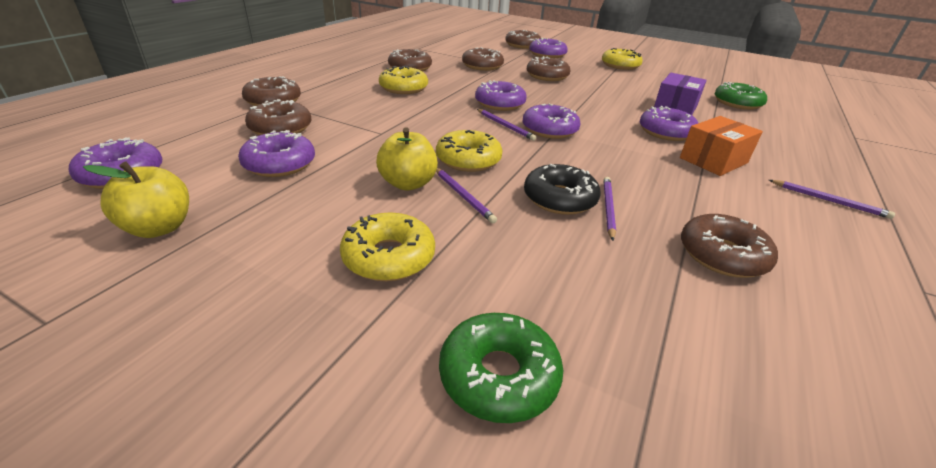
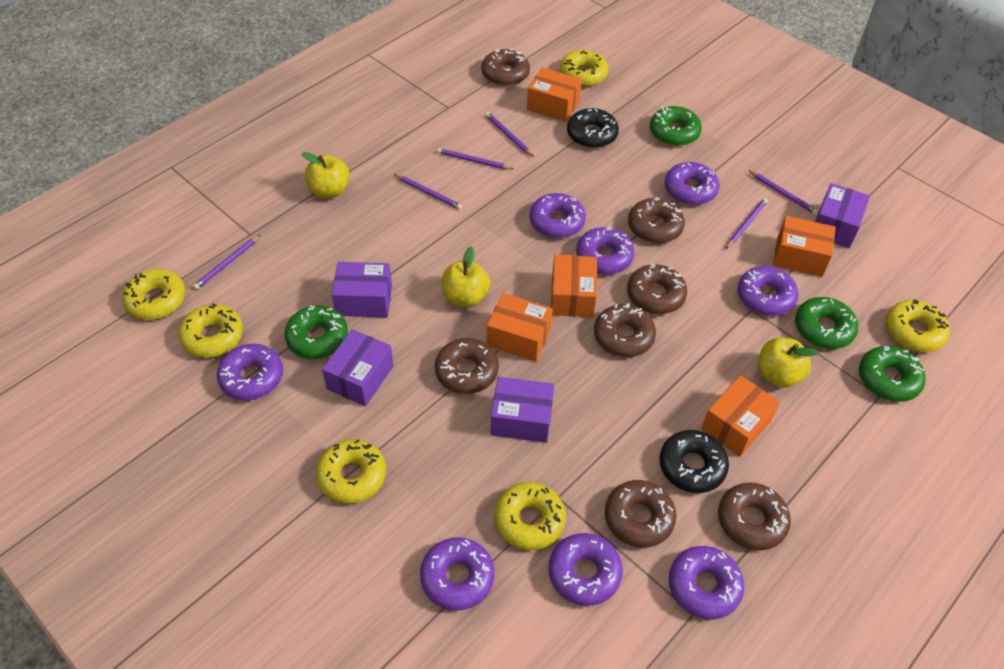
black donut: [524,164,600,215] = 1 -> [567,108,619,148] [660,430,729,493] = 2
green donut: [439,313,563,423] [715,82,767,110] = 2 -> [284,305,348,359] [650,106,702,146] [795,297,858,349] [859,346,926,402] = 4
orange box: [680,116,763,176] = 1 -> [487,293,553,362] [527,67,582,122] [551,255,597,318] [701,375,780,457] [773,216,836,277] = 5
purple box: [654,73,707,115] = 1 -> [322,329,394,406] [332,262,392,318] [491,377,555,443] [815,183,870,248] = 4
purple donut: [69,137,162,189] [238,130,315,177] [475,80,527,111] [522,103,580,139] [529,38,568,58] [640,106,698,141] = 6 -> [217,344,283,400] [420,537,495,611] [530,193,586,238] [548,533,623,606] [576,226,634,275] [664,162,720,205] [669,546,745,620] [737,266,799,316] = 8
purple pencil: [436,168,497,223] [477,109,536,141] [604,177,616,241] [769,180,895,219] = 4 -> [193,235,261,290] [394,174,462,210] [437,148,513,169] [485,112,534,157] [726,198,768,249] [748,170,818,215] = 6
yellow apple: [83,162,189,238] [376,127,438,191] = 2 -> [302,152,350,198] [442,246,490,307] [758,338,819,388] = 3
yellow donut: [340,213,435,281] [379,66,428,94] [436,130,503,172] [602,48,643,70] = 4 -> [122,269,186,320] [178,304,243,358] [316,439,386,504] [495,482,566,550] [560,50,608,87] [885,299,950,352] = 6

